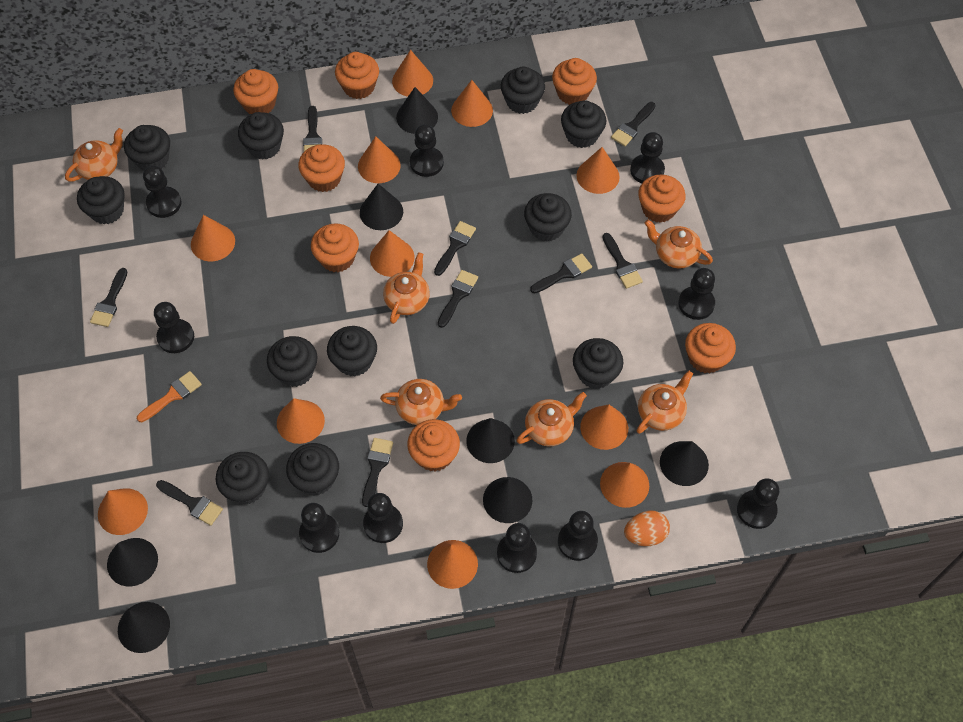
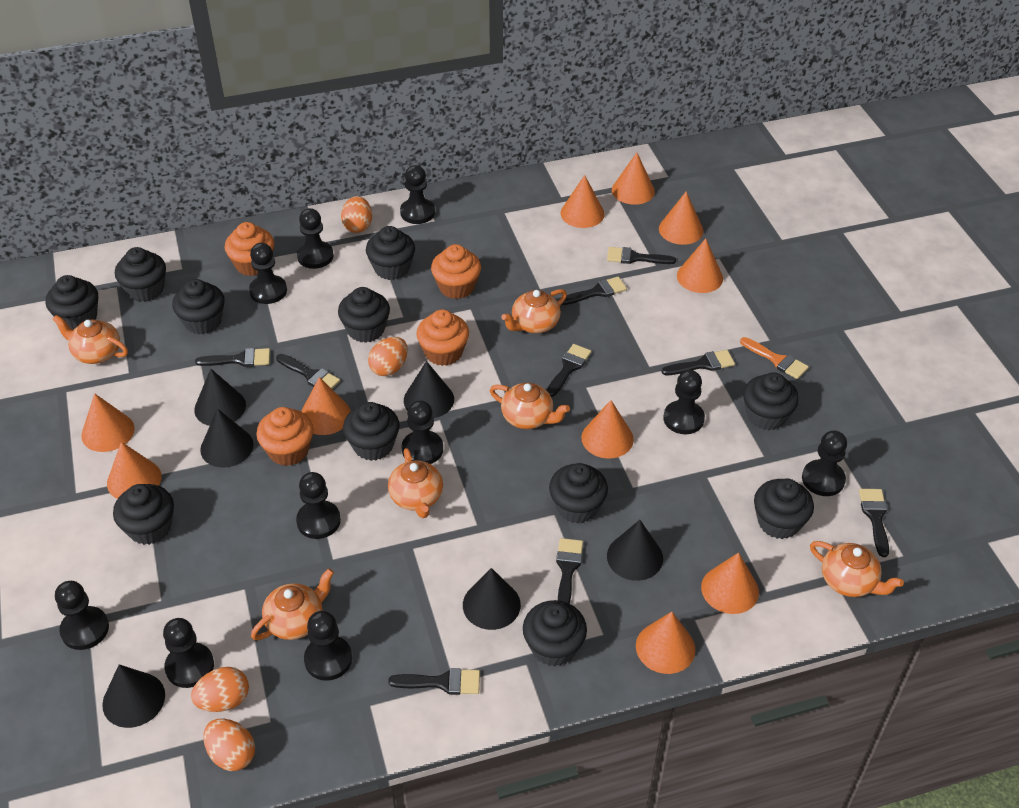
black cone: [107,538,158,586] [118,602,170,653] [360,184,403,230] [396,87,438,134] [466,418,515,463] [483,477,532,523] [660,441,709,486] = 7 -> [102,664,165,728] [194,369,246,426] [200,409,254,467] [404,361,454,418] [463,568,521,630] [607,520,663,581] = 6
orange cone: [98,488,148,535] [191,215,235,261] [277,398,325,444] [358,136,401,183] [370,230,415,277] [392,50,433,97] [427,540,478,589] [451,80,493,127] [577,147,620,194] [580,404,628,450] [600,462,649,508] = 11 -> [81,393,135,452] [107,442,162,499] [301,377,351,435] [561,175,604,228] [581,400,634,459] [612,153,655,205] [636,612,696,674] [659,191,703,245] [677,238,723,293] [701,552,759,614] = 10
orange cupcake: [233,69,278,114] [298,144,345,192] [311,223,359,272] [335,52,379,99] [407,419,460,472] [552,58,597,105] [638,174,686,223] [685,323,736,374] = 8 -> [225,222,274,276] [256,407,314,466] [416,310,469,366] [431,244,481,299] = 4
orange egg: [624,511,670,546] = 1 -> [191,667,249,712] [203,719,255,771] [341,196,372,233] [368,337,408,376] = 4

